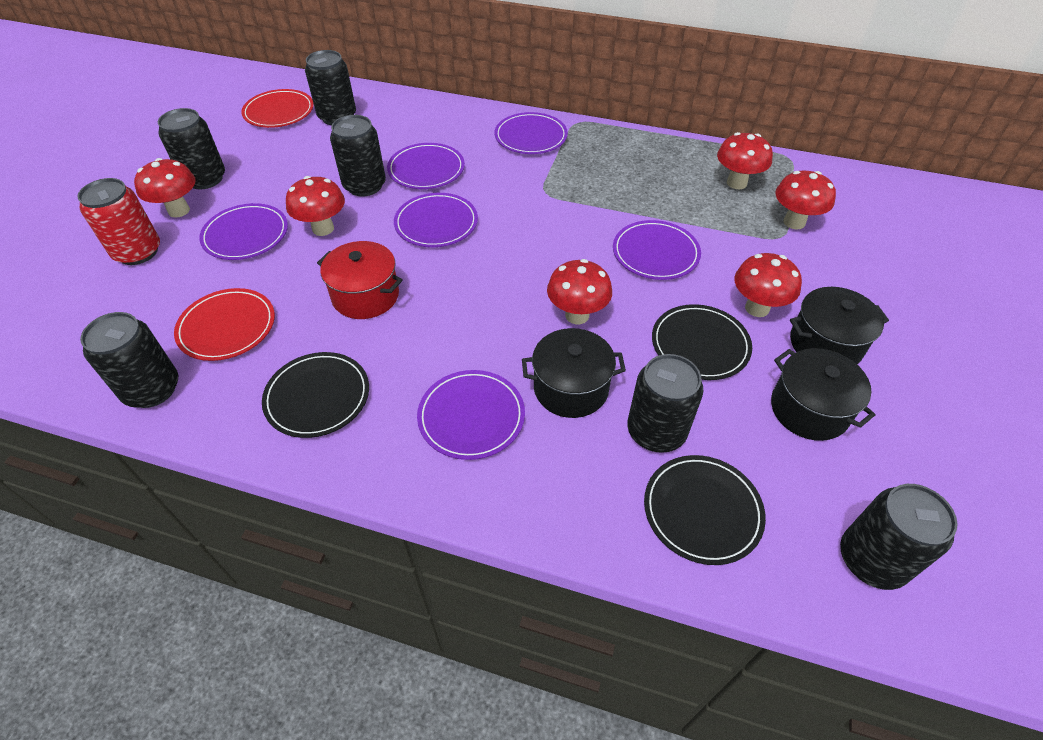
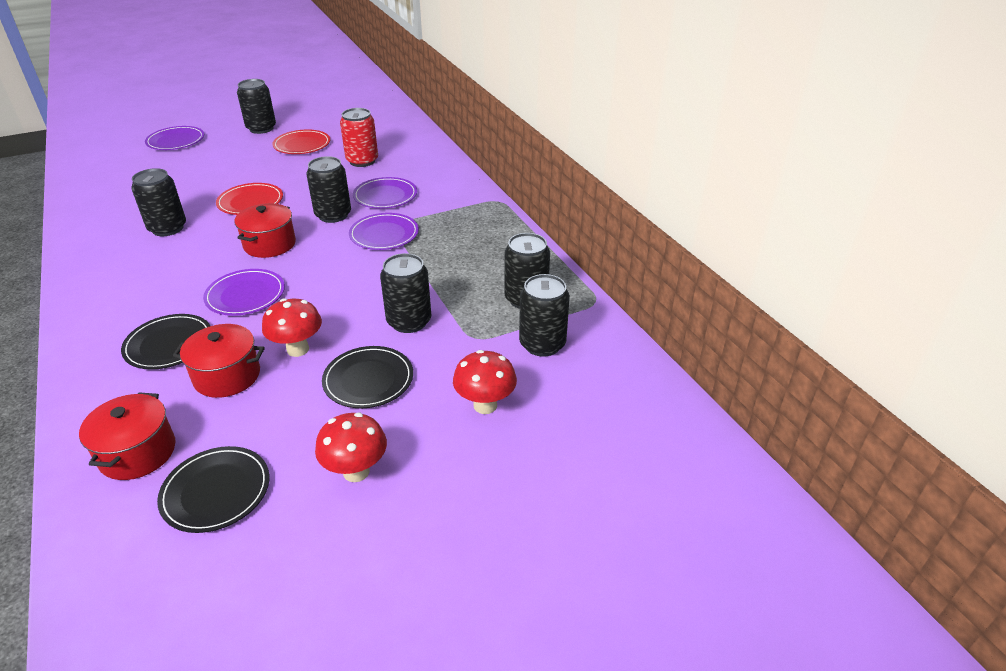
black pot: [522,328,626,418] [771,348,876,441] [790,287,889,364] = 3 -> none = 0
purple plate: [199,203,288,260] [387,143,465,189] [394,193,478,247] [417,370,525,460] [495,112,568,154] [613,220,701,280] = 6 -> [145,126,204,150] [203,269,285,316] [349,213,419,250] [353,177,417,209] = 4
red mushroom: [134,158,196,218] [286,176,345,236] [547,259,612,324] [717,132,773,189] [734,253,802,317] [776,171,836,230] = 6 -> [262,298,322,357] [315,413,387,482] [453,350,517,414] = 3
red pot: [317,241,403,319] = 1 -> [79,392,175,480] [173,324,265,398] [234,203,296,258] = 3

